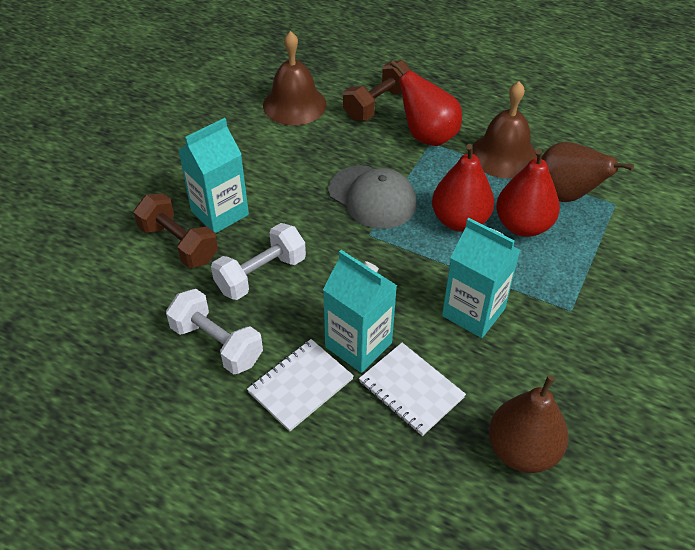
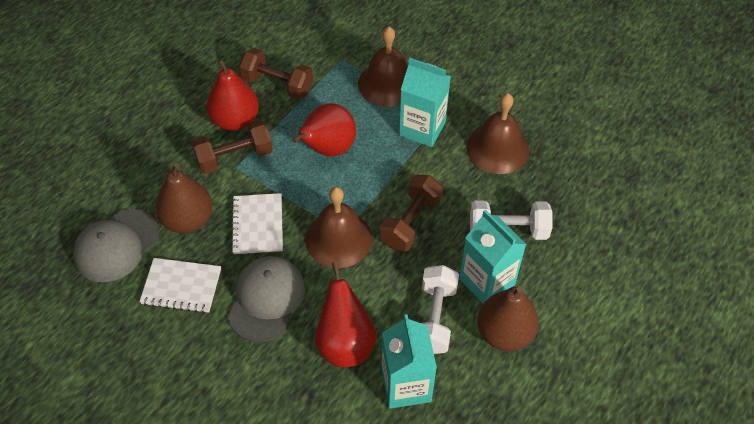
brown bell: [263,31,326,125] [472,81,537,179] = 2 -> [305,187,372,268] [358,27,408,107] [466,93,529,174] = 3
brown dumbbell: [134,193,218,268] [343,60,411,121] = 2 -> [192,120,273,174] [239,48,313,99] [380,175,443,251] = 3
grey cap: [328,165,417,229] = 1 -> [73,209,160,282] [228,256,305,342] = 2

